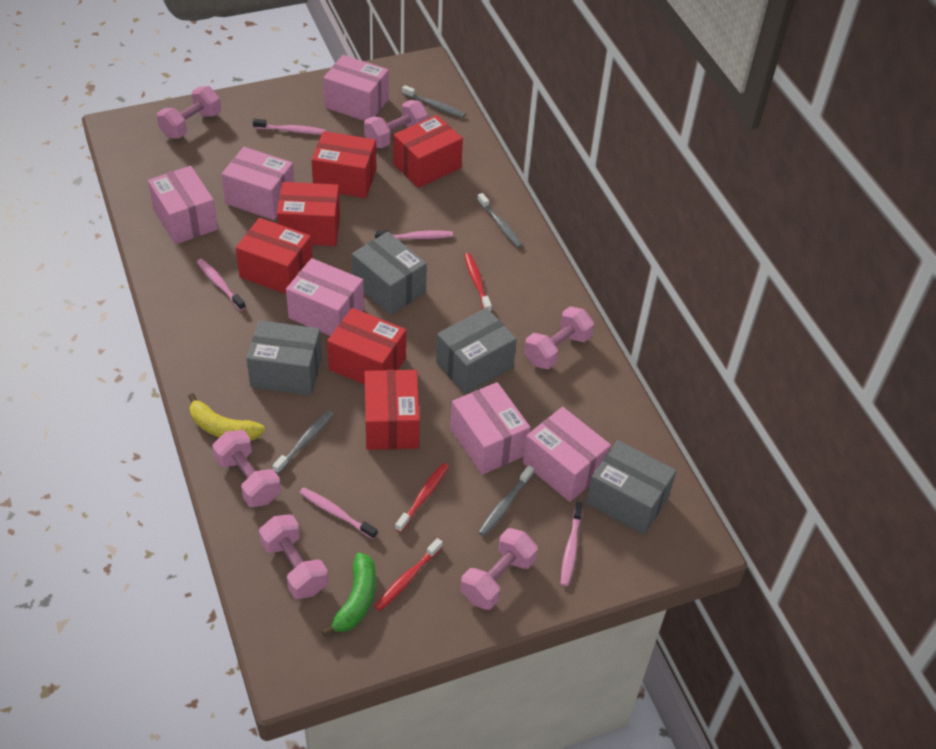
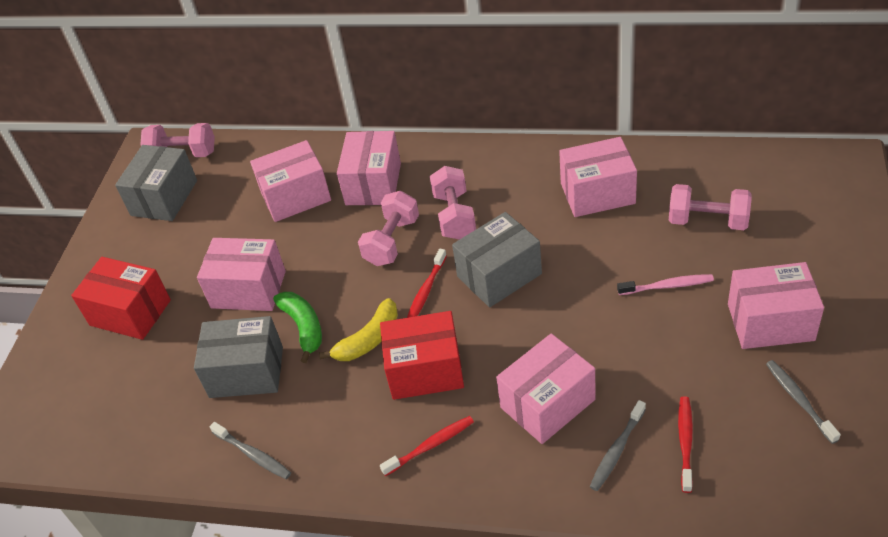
grey box: [246,320,322,396] [352,232,427,315] [436,308,517,394] [586,440,676,535] = 4 -> [115,145,197,221] [194,316,283,398] [452,212,542,307] = 3
grey toothbrush: [272,411,333,474] [402,85,465,118] [477,193,523,248] [478,465,534,536] = 4 -> [209,422,291,479] [590,400,646,491] [766,360,841,444] = 3
pink dumbbell: [157,86,221,138] [212,430,281,507] [259,515,328,599] [364,100,428,148] [461,528,538,610] [524,306,594,369] = 6 -> [140,123,215,157] [358,191,419,266] [430,166,476,240] [669,184,752,230] = 4
pink toothbrush: [197,259,246,311] [253,119,326,135] [299,487,377,539] [375,230,453,239] [561,502,583,586] = 5 -> [617,274,714,295] = 1
red box: [236,218,312,294] [277,182,340,246] [311,131,376,198] [327,308,406,385] [365,370,420,450] [393,115,463,188] = 6 -> [71,257,171,340] [380,311,464,400] = 2

